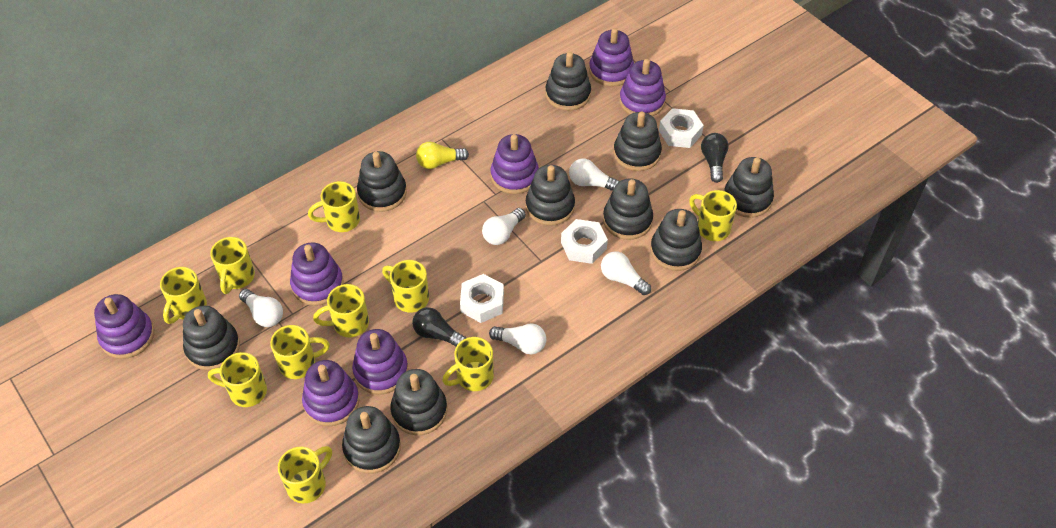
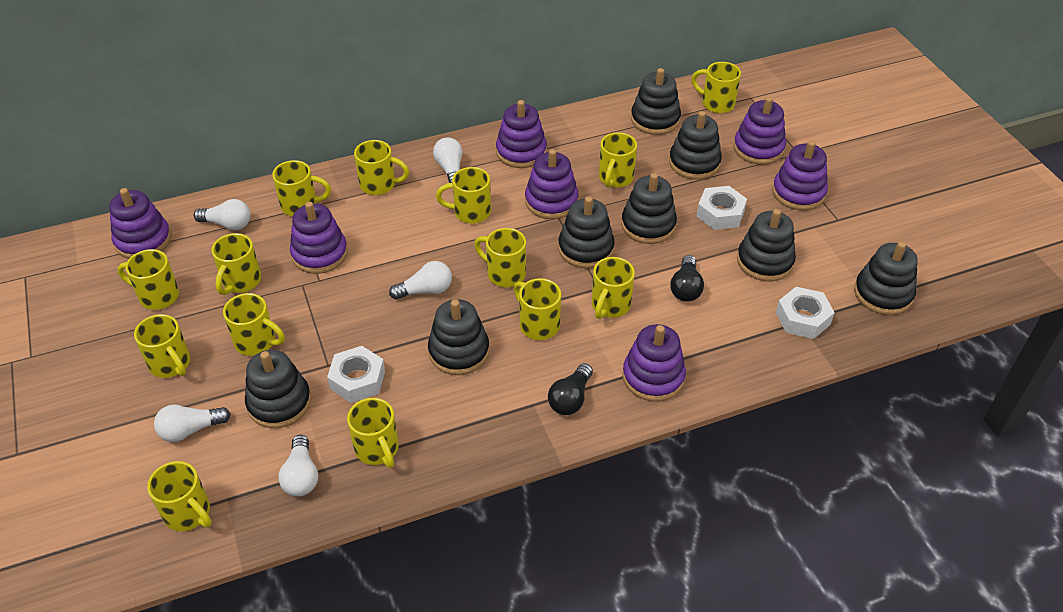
black stacking toy: [183,306,240,370] [342,406,401,474] [357,151,407,212] [391,369,447,435] [526,165,575,226] [545,52,591,111] [603,179,653,240] [614,112,662,171] [650,209,702,271] [724,157,774,218] = 10 -> [245,350,311,428] [428,299,490,375] [558,196,615,268] [621,173,677,244] [631,68,681,135] [669,111,722,180] [737,209,796,281] [854,241,918,315] = 8
yellow light bulb: [416,142,469,169] = 1 -> none = 0
yellow mug: [160,267,207,324] [208,352,267,407] [210,237,255,294] [270,325,330,379] [278,446,332,503] [308,181,360,232] [313,284,369,337] [382,260,429,313] [442,337,494,391] [689,190,737,241] = 10 -> [118,249,179,310] [134,314,190,378] [147,461,212,531] [212,233,261,295] [223,293,285,356] [272,160,331,216] [347,398,399,468] [354,140,409,195] [436,167,491,224] [474,228,526,287] [514,278,561,340] [592,257,635,319] [599,132,637,188] [691,62,741,113] = 14

